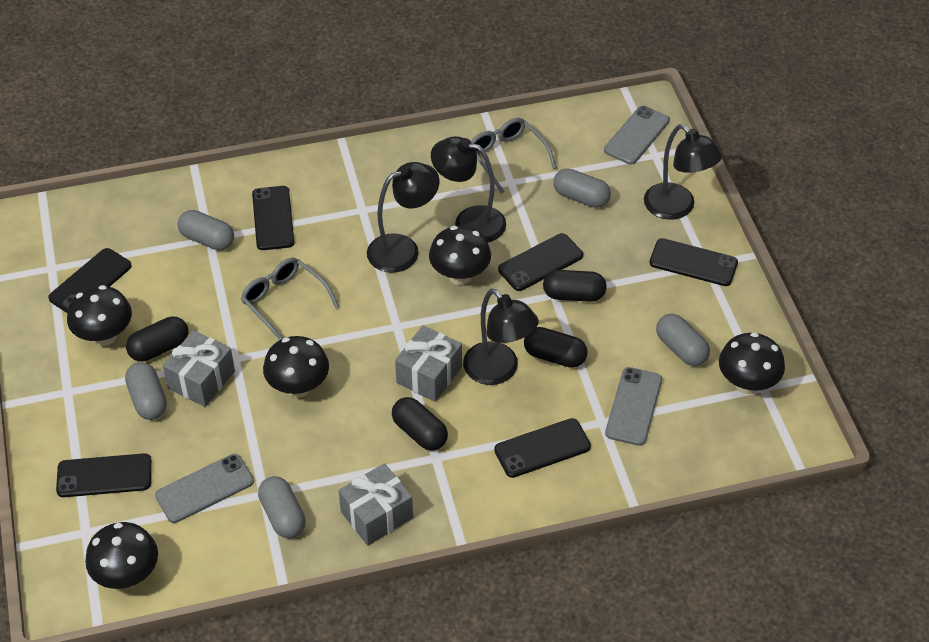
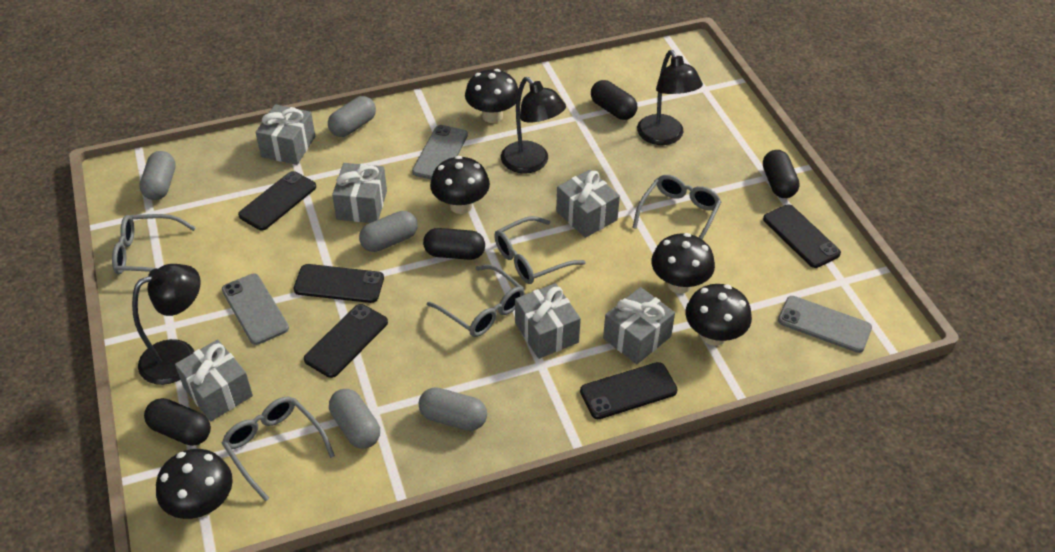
black lamp: [367,162,439,273] [431,136,506,242] [463,289,539,385] [644,124,722,220] = 4 -> [132,264,201,385] [501,77,566,173] [637,50,703,145] = 3
black phone: [48,248,132,313] [56,453,152,497] [252,186,295,250] [494,418,591,478] [498,233,583,291] [650,238,738,286] = 6 -> [238,171,316,230] [294,264,384,303] [304,304,388,378] [580,362,678,419] [763,204,841,268] = 5
grey gift: [163,330,235,407] [338,463,413,546] [395,325,462,402] = 3 -> [175,340,253,421] [255,104,315,165] [332,163,387,223] [515,283,581,359] [556,170,620,238] [603,287,675,364] = 6
grey glasses: [241,258,339,340] [471,118,557,194] = 2 -> [112,214,196,275] [221,397,335,502] [427,265,525,337] [494,216,586,284] [632,175,722,239] = 5

